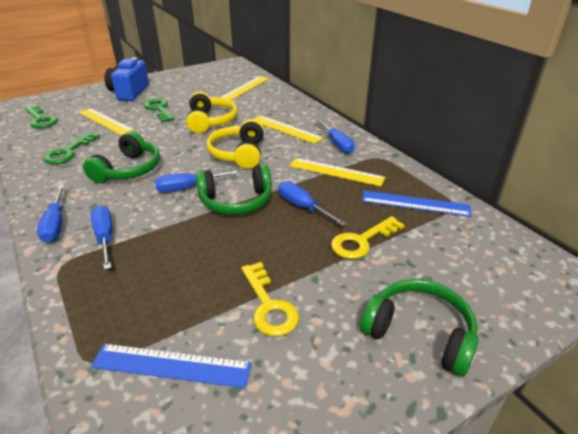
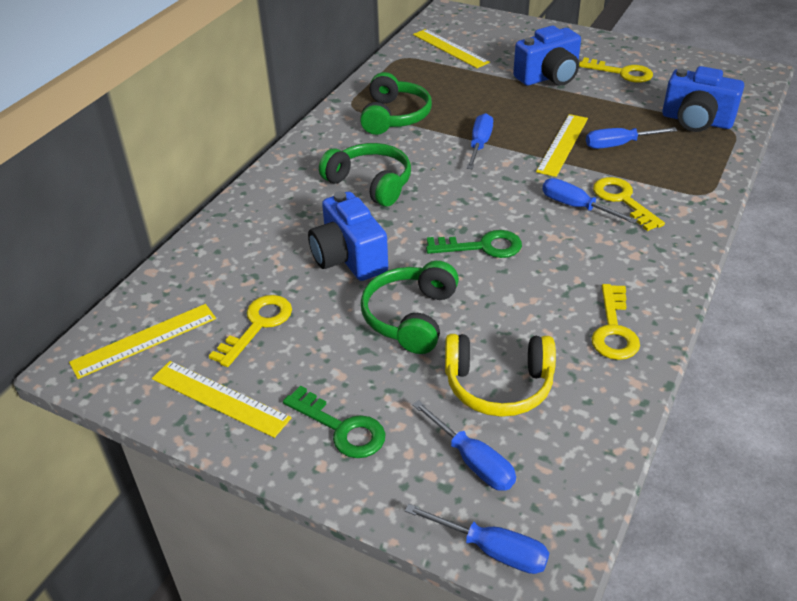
blue camera: [104,58,149,101] = 1 -> [308,191,388,281] [513,26,581,86] [662,66,744,132] = 3
blue ruler: [91,344,252,388] [362,191,472,217] = 2 -> none = 0
green key: [25,105,58,128] [43,132,100,164] [144,99,175,122] = 3 -> [283,386,386,458] [426,230,522,258] = 2
yellow headphones: [186,92,238,133] [207,119,264,169] = 2 -> [445,334,556,417] = 1
yellow key: [241,262,299,336] [331,216,405,259] = 2 -> [209,295,292,367] [579,57,653,83] [591,284,640,360] [593,177,665,231] = 4

